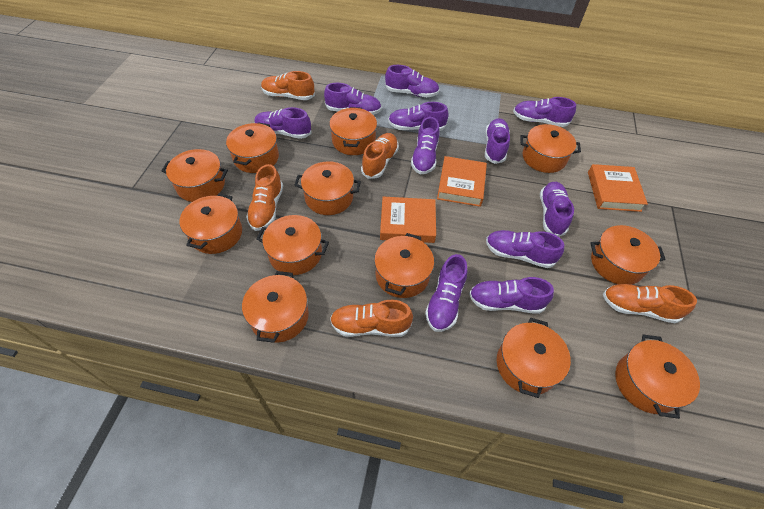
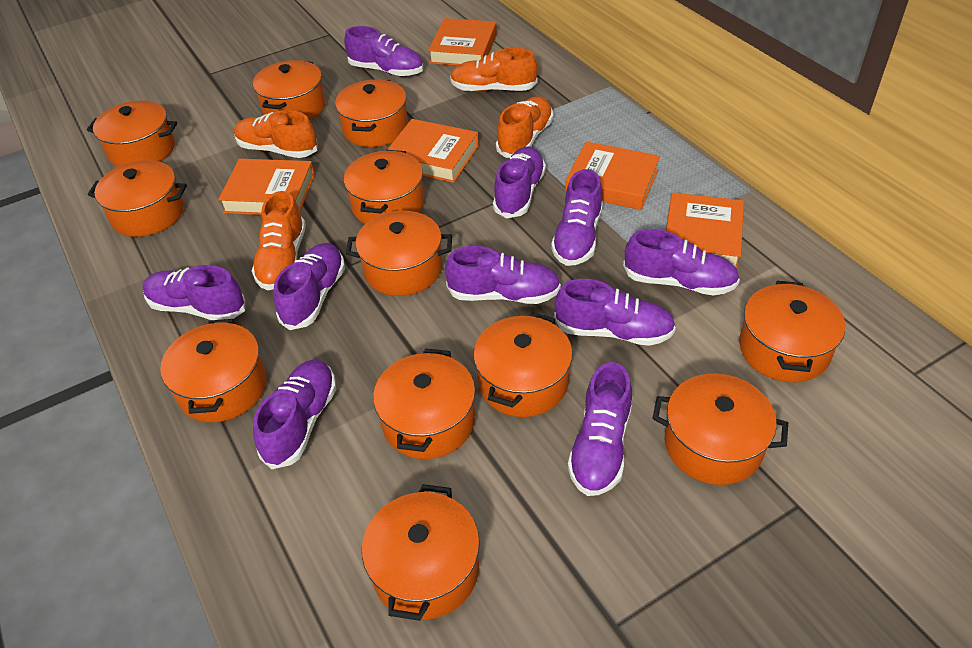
orange book: [380,197,436,243] [437,156,487,207] [588,164,648,212] = 3 -> [218,159,315,215] [387,119,479,183] [428,18,497,66] [565,141,660,210] [666,192,744,270] = 5
orange shoe: [246,164,283,231] [261,71,315,100] [330,300,413,337] [361,133,399,179] [603,284,697,323] = 5 -> [234,110,318,158] [252,191,306,290] [450,48,537,92] [496,96,553,158] = 4
purple shoe: [254,107,312,139] [324,83,382,115] [385,65,439,97] [388,102,449,131] [411,117,440,174] [425,254,468,332] [469,277,554,314] [485,118,510,164] [486,230,564,268] [513,97,576,127] [540,182,574,237] = 11 -> [142,265,245,320] [253,360,336,469] [274,243,345,330] [344,26,423,76] [445,246,561,304] [493,147,546,218] [551,169,603,266] [554,279,676,346] [568,362,632,496] [623,229,740,296] = 10

